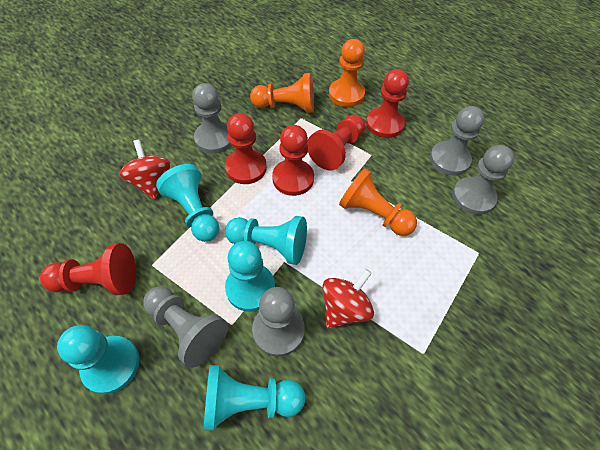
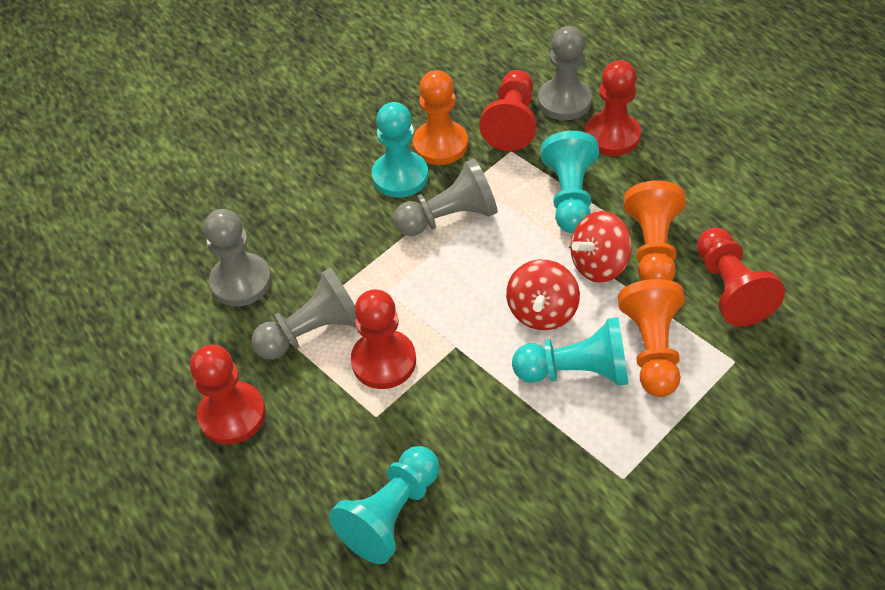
grey pawn: [143,286,228,368] [192,83,232,154] [252,287,305,357] [430,106,484,176] [452,145,514,215] = 5 -> [204,209,272,306] [252,268,356,360] [393,158,498,236] [538,26,592,120] = 4
turquoise pawn: [57,325,139,394] [156,164,219,242] [204,365,305,431] [225,216,307,265] [225,241,275,312] = 5 -> [329,446,439,564] [372,102,429,198] [512,317,628,386] [541,131,599,233] = 4

